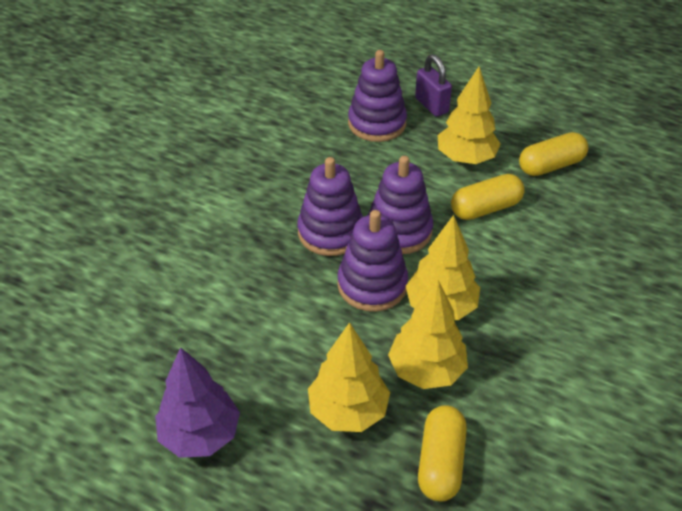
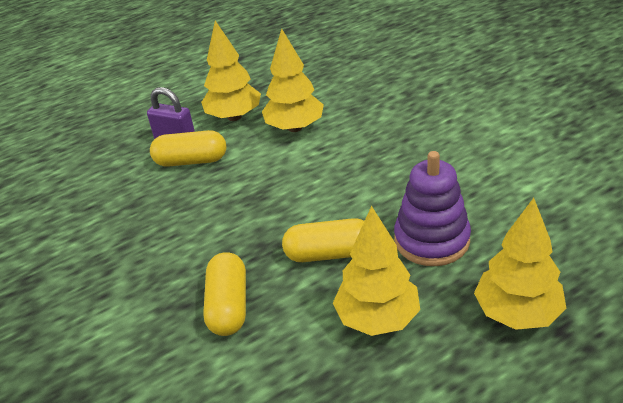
purple stacking toy: [297,157,363,256] [338,210,408,312] [348,50,407,142] [368,156,433,254] = 4 -> [394,151,471,266] = 1
purple tree: [155,347,240,458] = 1 -> none = 0

